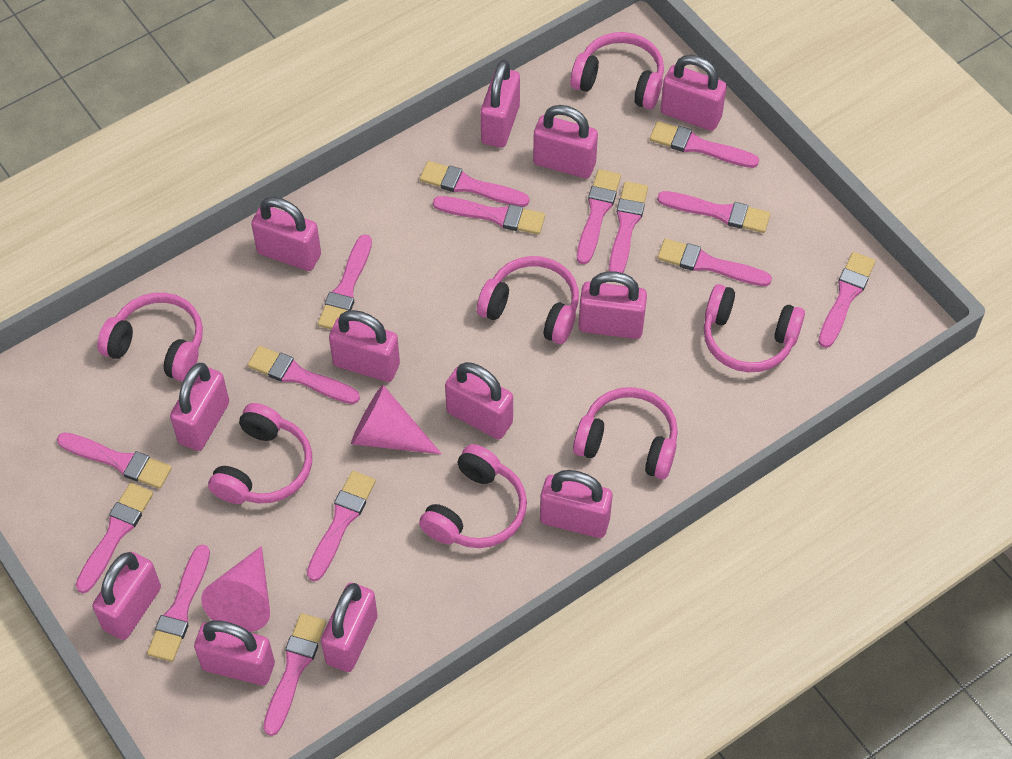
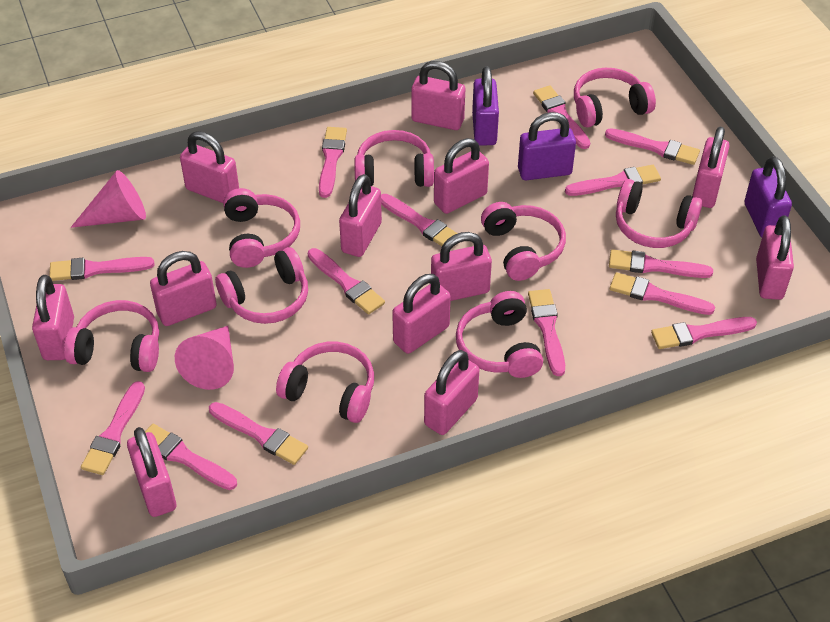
pink brush: [57,432,172,489] [76,483,153,593] [147,545,210,662] [247,346,360,404] [263,613,326,736] [307,471,376,581] [318,234,372,330] [420,161,529,207] [433,196,545,234] [577,169,621,264] [609,181,648,273] [650,121,759,168] [657,191,770,233] [657,239,772,286] [818,252,875,348] = 15 -> [49,257,154,281] [81,381,145,475] [145,424,237,490] [209,402,308,465] [308,248,385,314] [319,127,347,198] [381,194,458,247] [528,289,565,376] [533,85,590,149] [565,165,661,196] [605,128,700,165] [609,249,713,278] [610,272,715,315] [651,317,757,349] = 14
pink headphones: [97,293,203,381] [208,403,312,504] [419,444,527,548] [477,256,579,344] [570,32,664,109] [573,387,678,479] [703,284,805,372] = 7 -> [64,300,159,372] [215,247,308,324] [223,188,300,268] [276,342,374,423] [355,130,434,187] [456,291,543,378] [481,202,566,281] [574,68,656,127] [616,179,703,248] = 9
purple padlock: none = 0 -> [472,66,499,145] [518,112,576,180] [744,156,792,238] = 3

